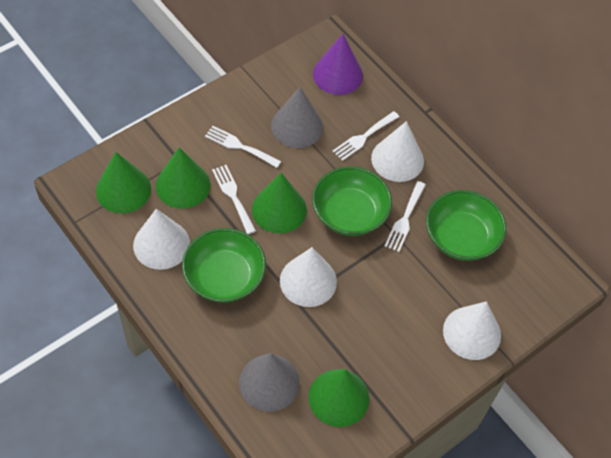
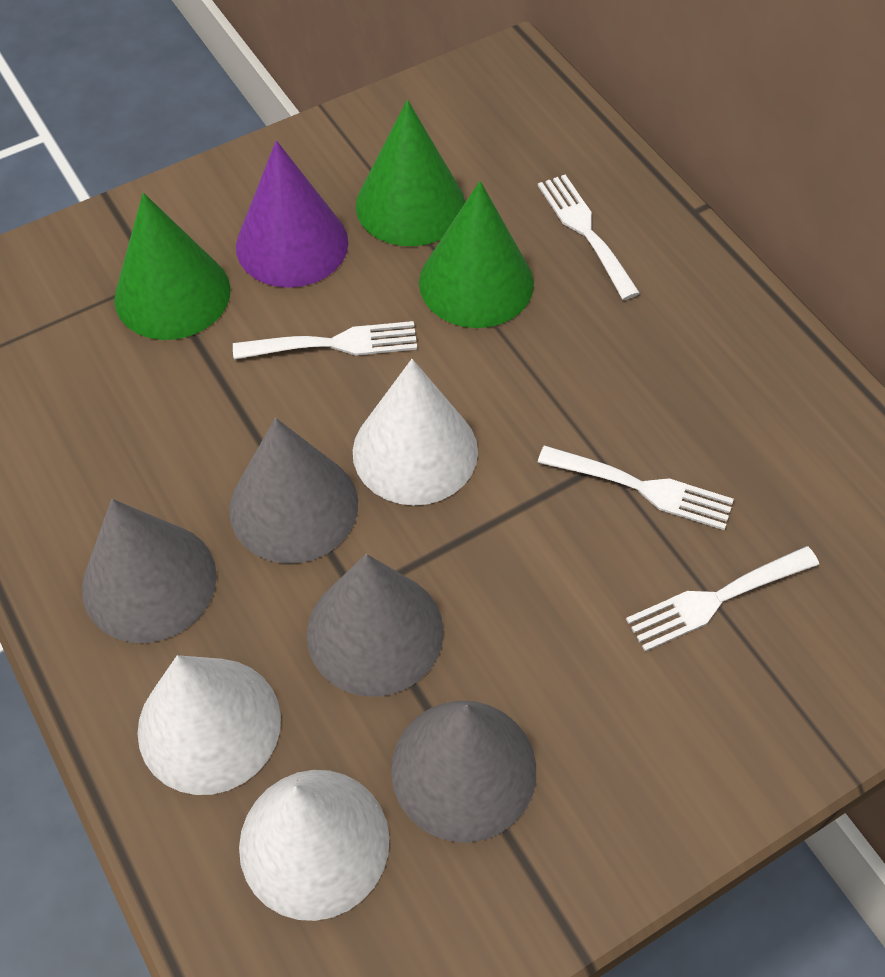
green bowl: [182,228,266,302] [312,166,392,236] [426,190,506,261] = 3 -> none = 0
green cone: [96,152,151,213] [156,147,210,209] [252,173,307,234] [308,369,369,427] = 4 -> [114,193,231,340] [356,100,465,246] [419,181,534,328] = 3
grey cone: [239,353,300,412] [271,87,323,148] = 2 -> [82,499,217,643] [229,418,358,564] [307,554,444,697] [391,701,536,842] = 4
white cone: [133,209,190,270] [280,247,337,307] [371,121,424,182] [443,301,501,360] = 4 -> [138,655,281,795] [239,770,389,921] [353,359,478,506] = 3

